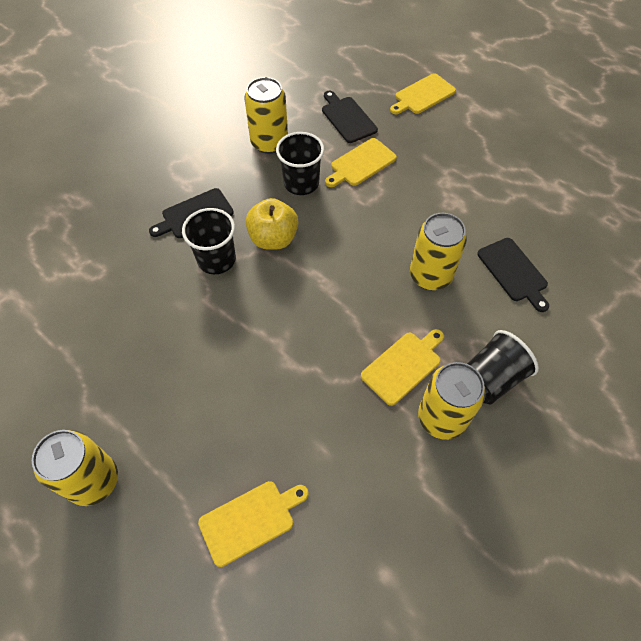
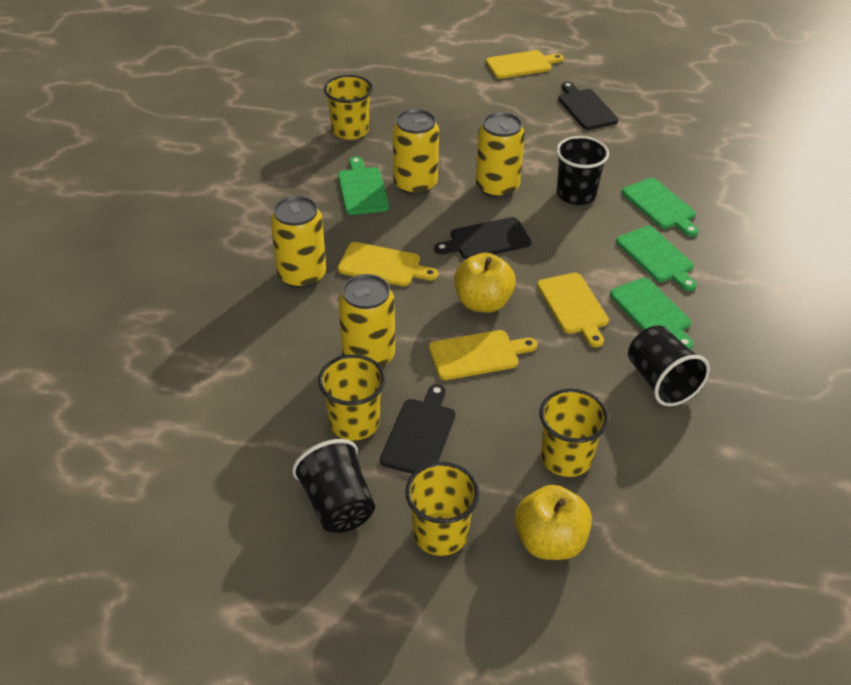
green cutting board: none = 0 -> [338,156,389,215] [610,278,693,350] [616,226,697,291] [622,178,699,236] = 4
yellow apple: [246,198,298,250] = 1 -> [454,253,516,313] [515,485,592,560] = 2
yellow cup: none = 0 -> [318,354,386,440] [324,75,373,140] [405,462,480,556] [540,389,609,477] = 4

